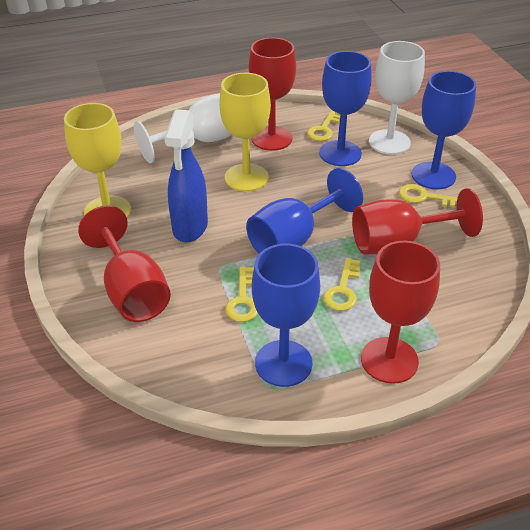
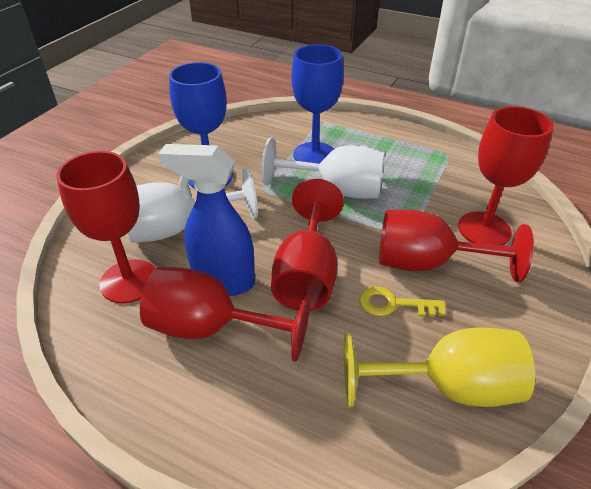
blue goblet: [246,168,363,254] [252,244,320,387] [319,51,372,166] [412,71,476,189] = 4 -> [169,62,233,188] [291,44,344,164] = 2
red goblet: [78,205,171,322] [249,38,296,151] [352,188,483,255] [361,241,440,384] = 4 -> [57,151,156,303] [140,266,310,362] [271,179,344,311] [379,210,534,282] [458,106,554,246] = 5
yellow goblet: [64,103,131,218] [219,73,271,192] = 2 -> [344,328,535,407] = 1
yellow key: [225,266,258,322] [307,110,340,141] [323,258,360,311] [399,184,458,208] = 4 -> [359,286,446,317] = 1

